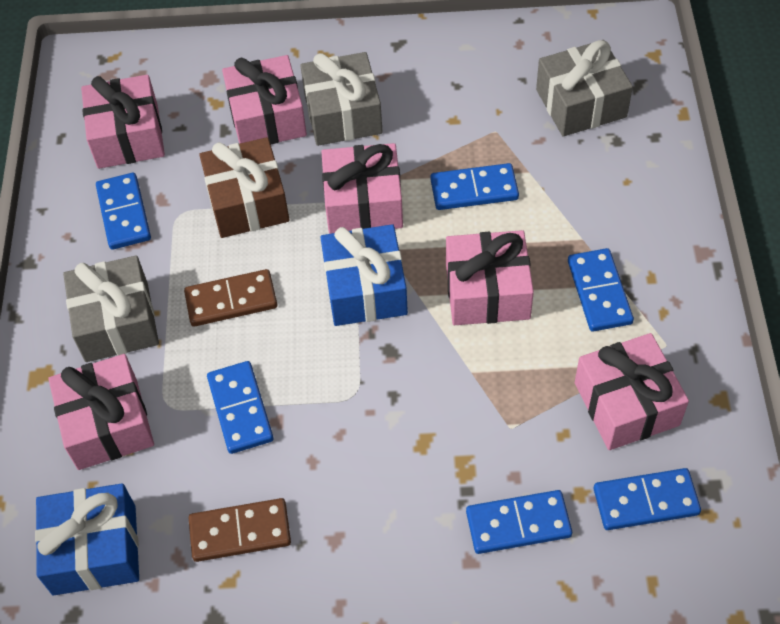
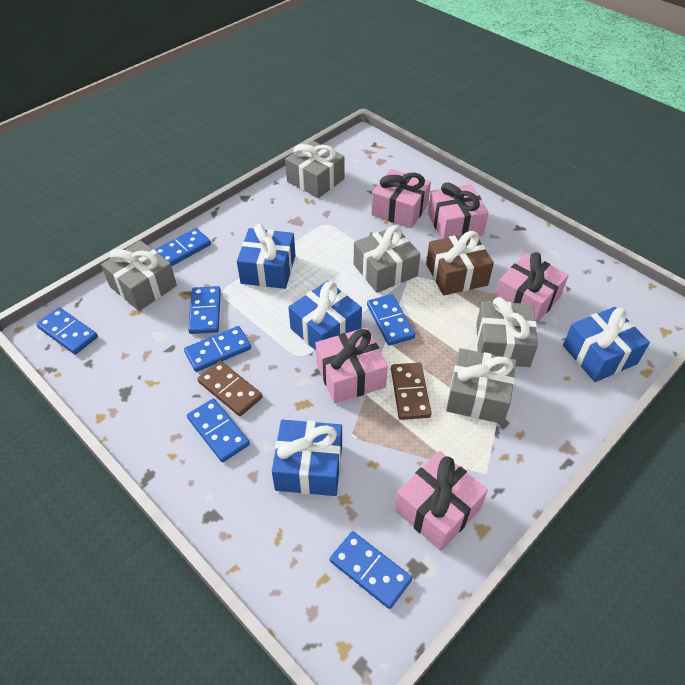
blue domino: [96,173,151,250] [207,361,274,454] [430,163,519,210] [466,490,572,554] [568,248,634,331] [594,468,701,530] = 6 -> [36,307,98,355] [155,228,211,266] [184,326,251,372] [187,398,250,462] [188,286,221,334] [330,531,412,609] [367,294,415,346] = 7
blue gift: [35,483,139,595] [320,224,408,326] = 2 -> [237,224,296,289] [272,420,342,496] [288,281,362,351] [563,307,650,382] = 4
grey gift: [63,255,159,362] [300,52,383,146] [536,40,633,137] = 3 -> [101,240,177,311] [285,140,345,198] [354,225,420,293] [446,348,516,424] [476,297,538,367] = 5
pink gift: [48,354,154,470] [81,75,165,169] [222,55,307,144] [321,143,403,234] [446,230,534,325] [575,333,689,450] = 6 -> [316,327,388,403] [371,169,431,228] [395,451,488,551] [428,182,489,239] [494,252,569,324] = 5

